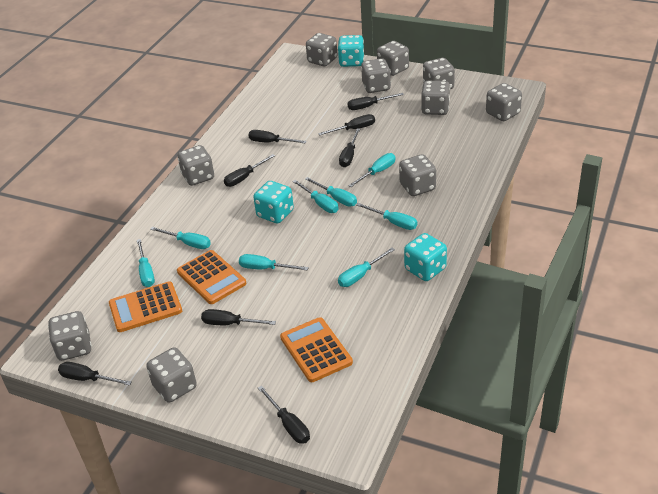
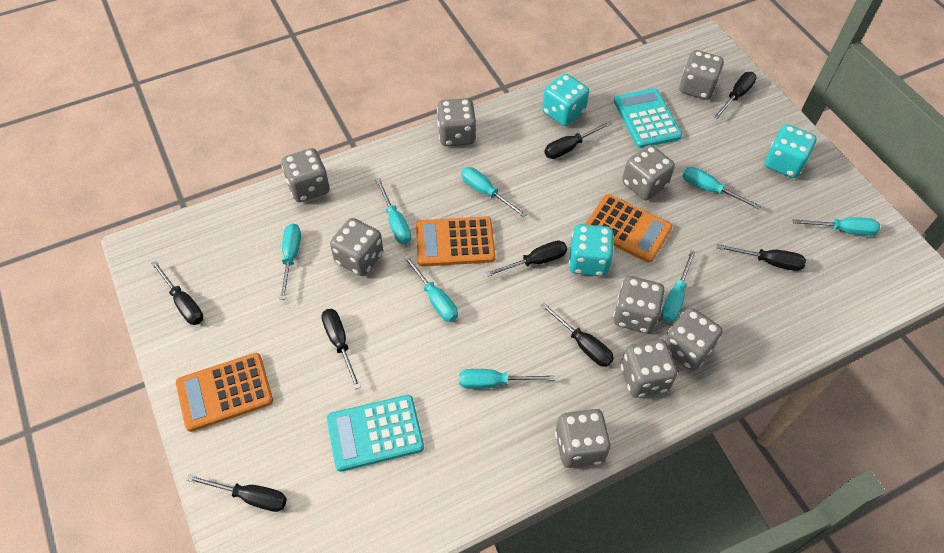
grey dice: [48,311,92,361] [146,347,197,403] [178,145,214,186] [306,33,337,66] [361,58,391,93] [377,41,409,76] [399,154,436,196] [421,81,450,115] [423,58,455,89] [486,83,522,121] = 10 -> [281,148,329,202] [330,218,383,276] [437,98,476,146] [555,409,611,468] [613,276,665,333] [621,340,677,397] [622,145,675,200] [664,308,723,371] [679,50,724,100] = 9
turquoise calculator: none = 0 -> [327,395,424,472] [614,88,682,148] = 2

